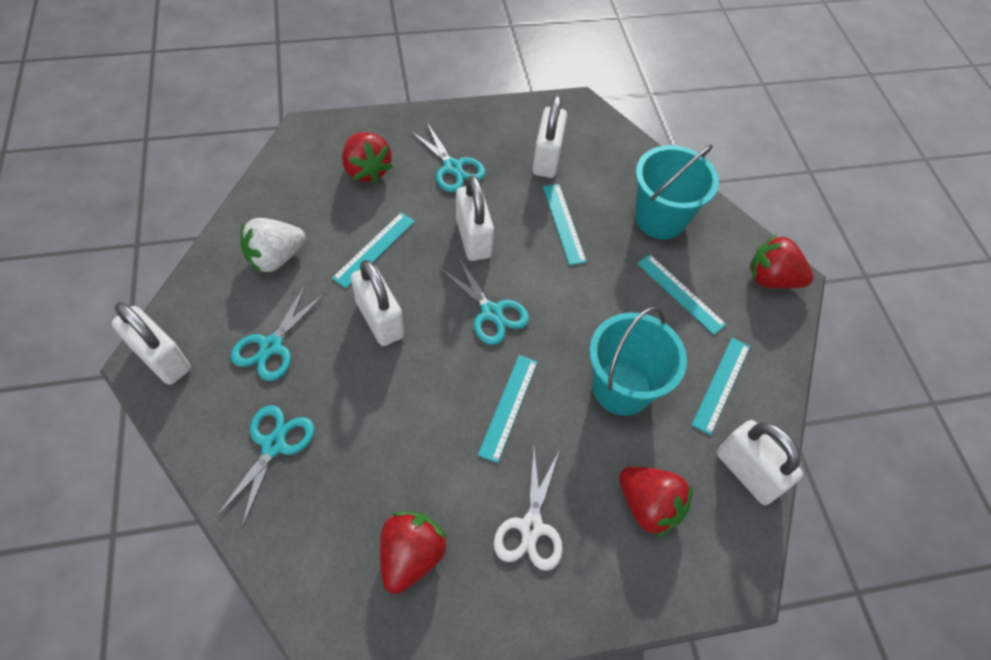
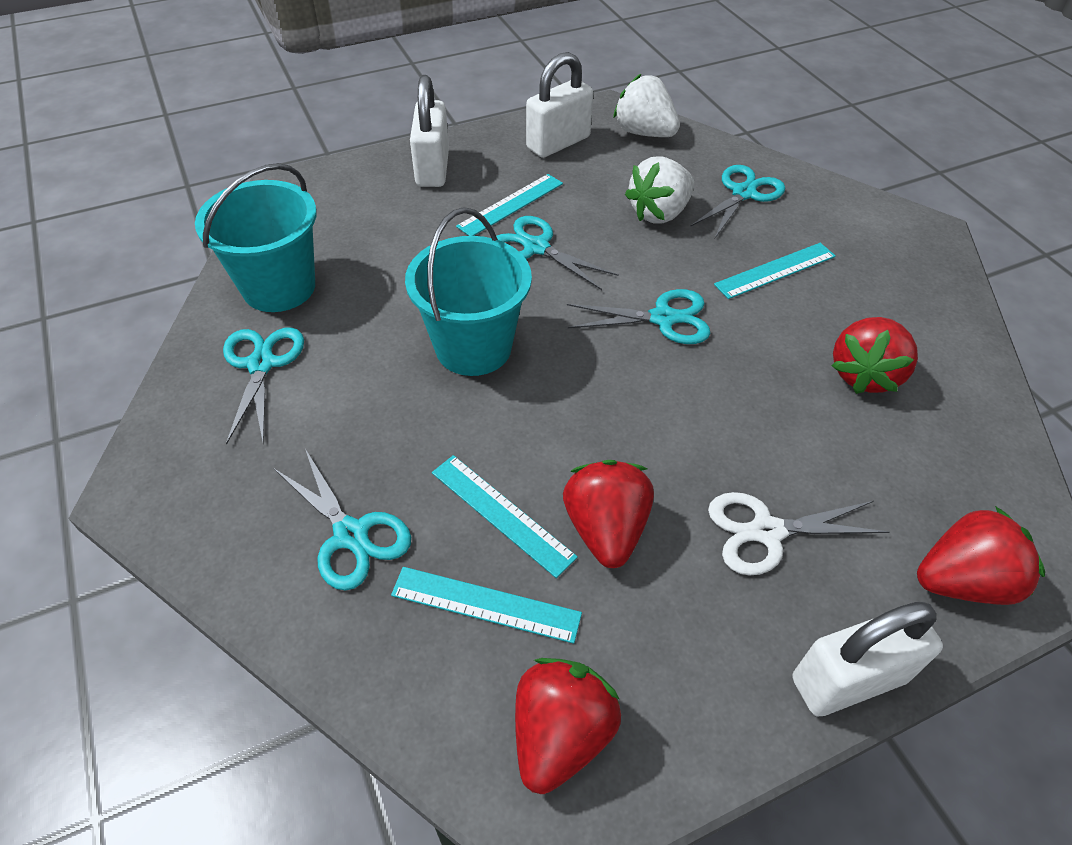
turquoise ruler: [332,212,415,288] [478,355,538,463] [543,184,587,265] [637,254,727,335] [692,338,750,435] = 5 -> [391,567,582,644] [432,455,578,578] [456,174,563,236] [714,243,836,299] = 4
turquoise scissors: [216,405,315,527] [231,284,325,381] [410,122,486,192] [440,257,529,345] = 4 -> [223,327,304,445] [273,449,411,591] [496,216,619,290] [567,289,710,344] [690,165,785,238] = 5
white padlock: [112,302,191,385] [351,260,404,346] [456,175,494,261] [532,95,567,178] [717,420,803,505] = 5 -> [410,75,449,187] [526,52,593,158] [793,602,943,717] = 3
white strawberry: [241,218,306,273] = 1 -> [613,74,680,137] [625,156,694,224] = 2

